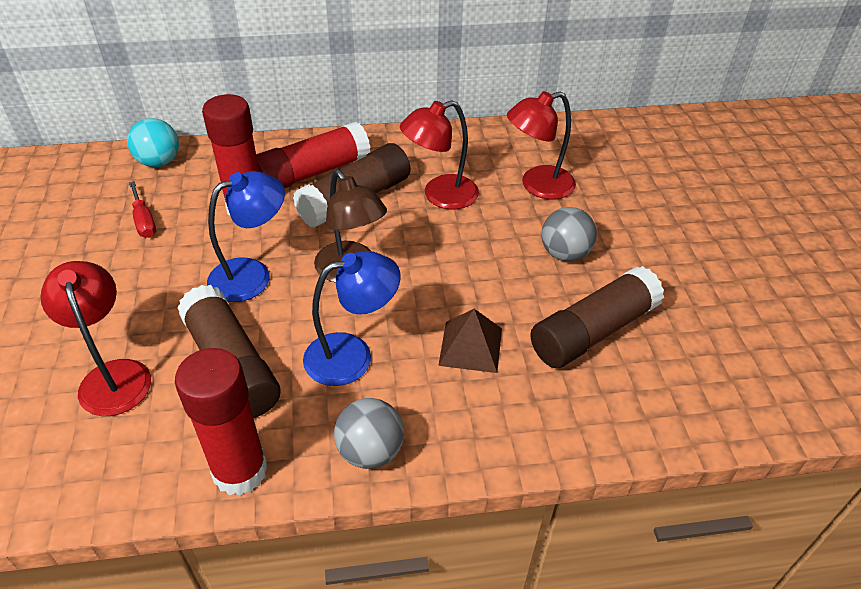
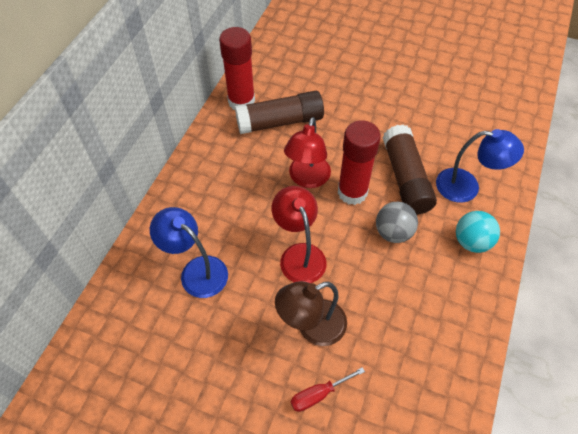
brown glue stick: [177,285,281,418] [293,143,410,228] [530,266,664,368] = 3 -> [235,91,324,134] [383,125,437,215] = 2
brown pyramid: [438,309,502,373] = 1 -> none = 0
grey ball: [334,398,404,469] [542,207,597,262] = 2 -> [376,202,418,243] = 1
red glue stick: [175,348,268,496] [202,94,259,216] [256,122,370,188] = 3 -> [219,27,255,110] [338,120,381,205] = 2
red lamp: [40,261,151,416] [400,100,479,210] [507,91,576,200] = 3 -> [272,186,326,283] [284,117,331,188] = 2

